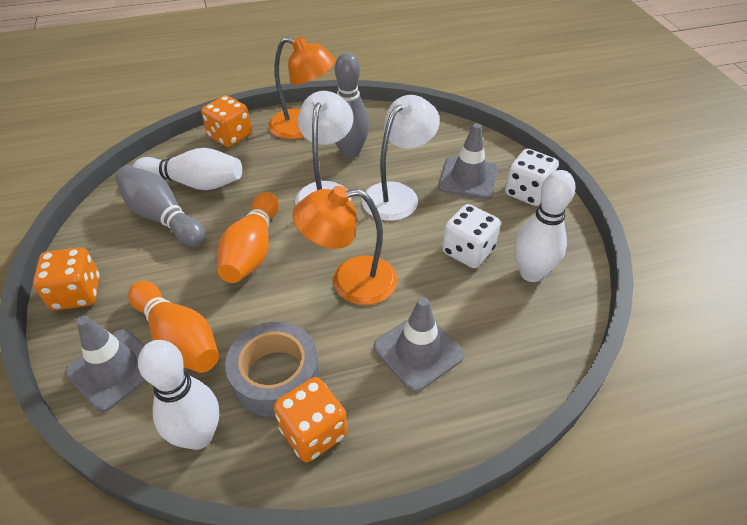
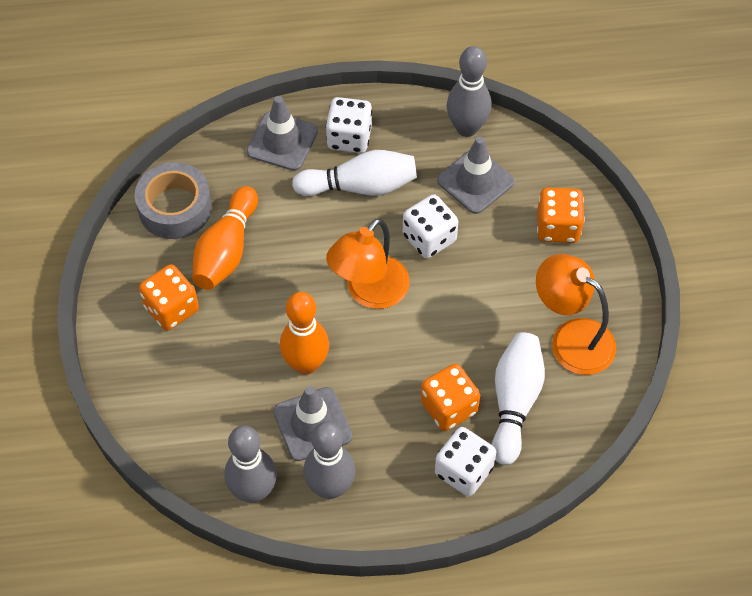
grey bowling pin: [115,166,205,246] [334,53,370,158] = 2 -> [224,426,277,503] [304,421,356,499] [447,46,492,137] = 3
white bowling pin: [132,148,242,190] [138,340,219,450] [515,170,576,282] = 3 -> [292,150,417,196] [492,332,545,465] = 2
white dice: [442,204,501,268] [505,149,559,206] = 2 -> [326,97,372,153] [403,194,458,259] [435,427,496,496] = 3
white lamp: [295,91,353,205] [362,95,440,221] = 2 -> none = 0

